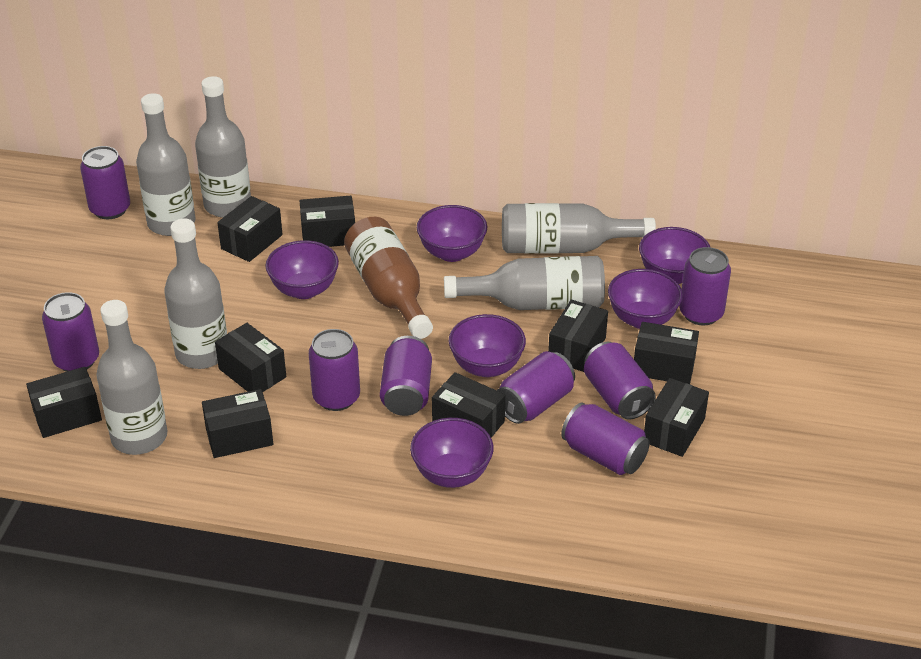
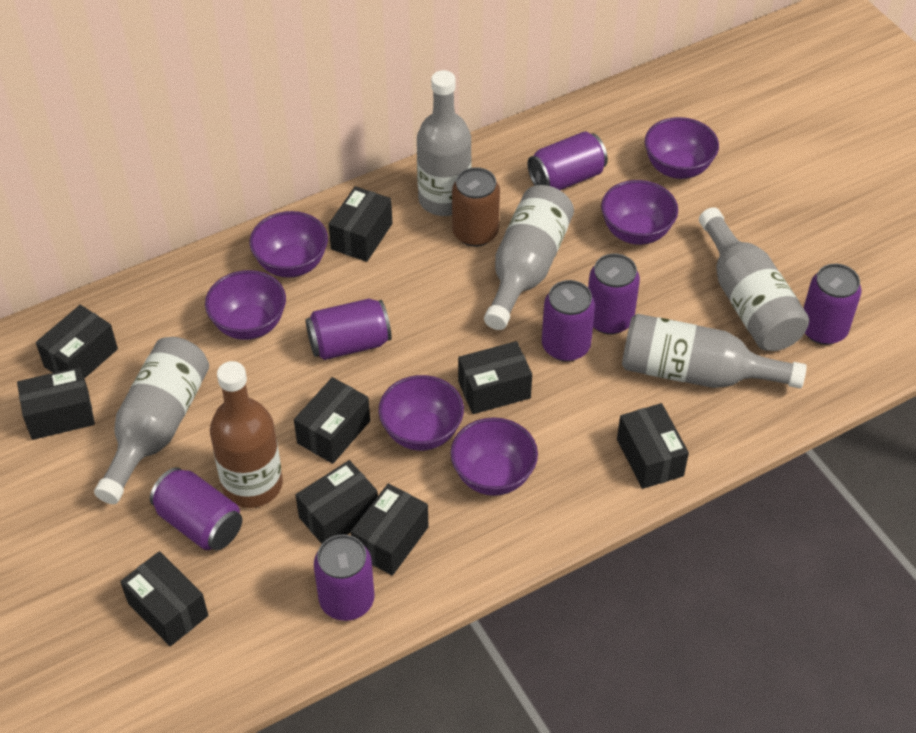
brown can: none = 0 -> [452,167,500,247] = 1
grey bottle: [96,300,168,455] [136,93,195,236] [164,218,227,369] [195,76,251,218] [444,256,605,310] [502,203,656,254] = 6 -> [94,337,209,504] [417,70,472,216] [484,185,574,330] [622,314,807,388] [699,207,809,351] = 5
purple can: [42,292,99,372] [80,146,130,219] [309,329,360,411] [380,336,432,416] [497,351,575,424] [561,402,650,475] [584,342,656,419] [679,247,731,326] = 8 -> [150,467,242,550] [306,299,392,360] [314,534,375,621] [527,131,608,190] [542,280,595,362] [588,254,640,334] [803,264,862,345] = 7

